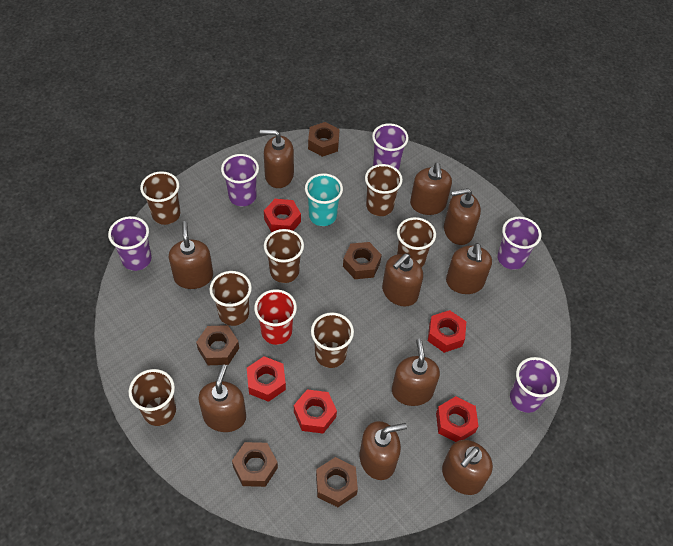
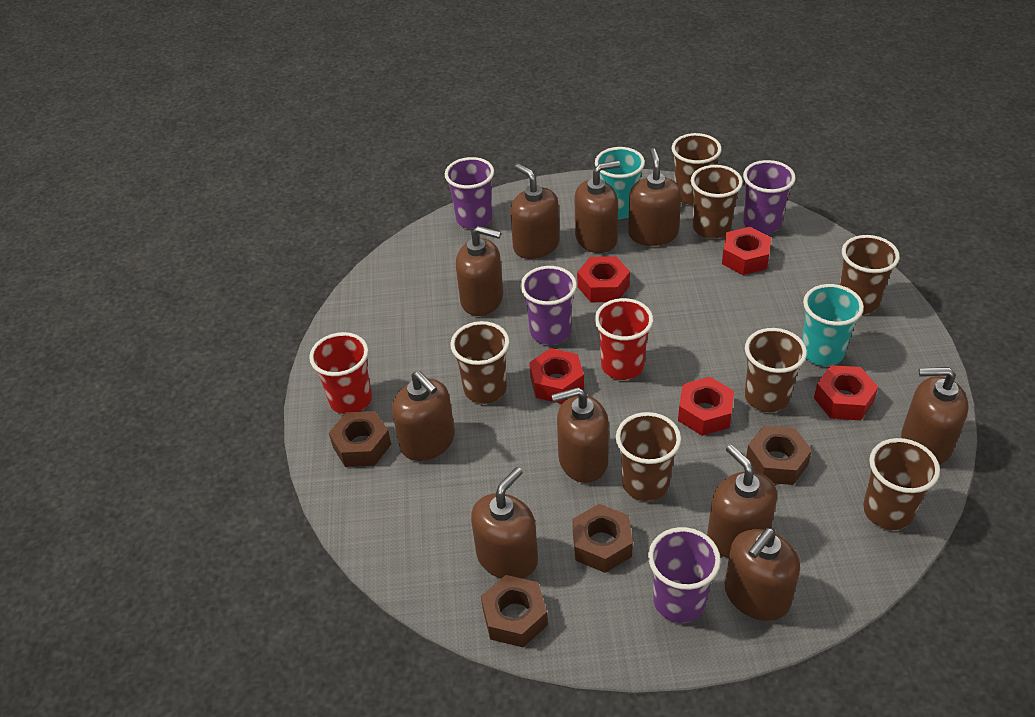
brown nut: [196,325,239,365] [232,442,278,487] [308,122,340,157] [316,457,358,507] [343,242,382,279] = 5 -> [329,411,391,467] [481,575,548,647] [573,504,633,573] [746,425,812,485] = 4
purple cup: [108,216,152,271] [221,154,259,206] [372,123,409,170] [497,217,542,270] [510,357,560,413] = 5 -> [445,157,494,229] [520,266,577,345] [648,527,721,623] [743,160,796,234] = 4
red cup: [254,289,297,345] = 1 -> [309,332,372,414] [595,298,653,380] = 2
turquoise cup: [305,173,343,226] = 1 -> [595,147,645,219] [802,284,864,366] = 2

